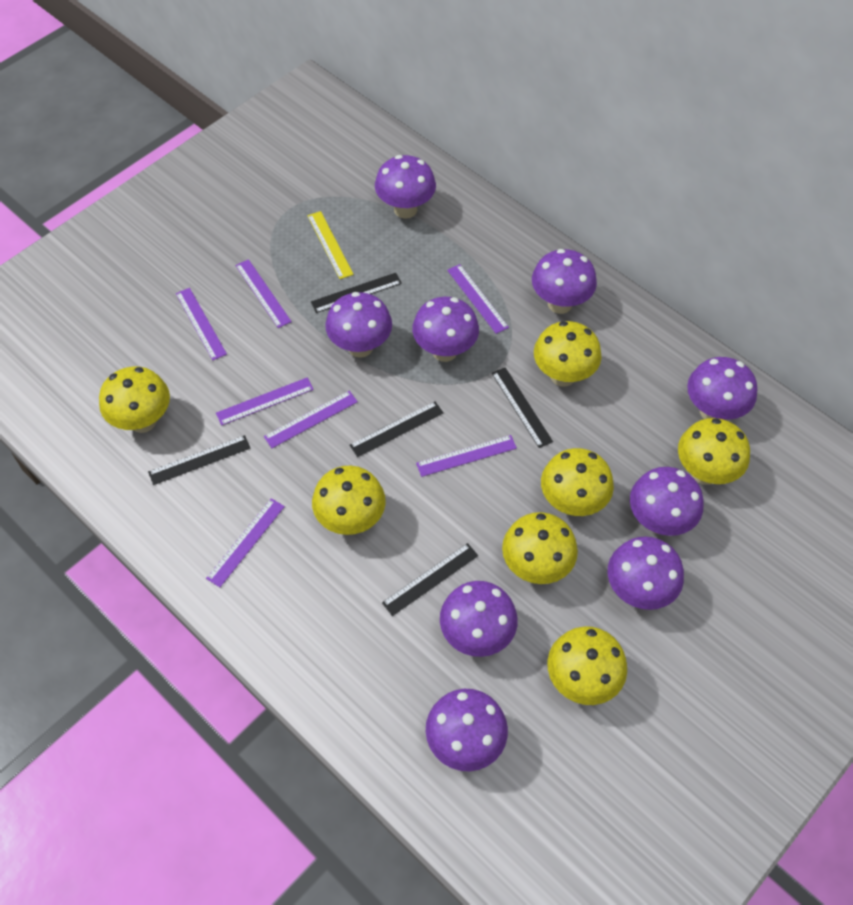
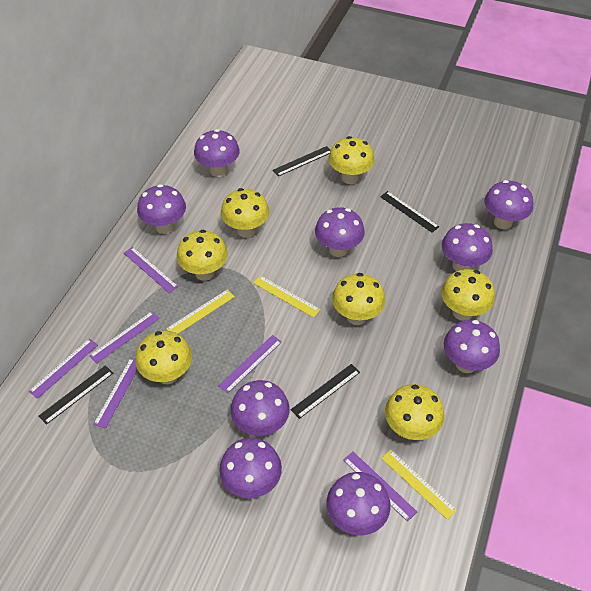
black ruler: [148,435,250,485] [311,273,402,313] [349,402,443,457] [382,543,478,616] [492,367,553,448] = 5 -> [39,365,113,425] [273,146,331,177] [291,364,360,419] [380,191,439,233] = 4
purple ruler: [176,288,227,360] [206,498,285,587] [216,377,314,426] [235,259,292,328] [264,391,358,448] [416,435,517,477] [447,264,509,334] = 7 -> [29,338,98,399] [89,311,160,363] [93,358,138,429] [124,247,178,293] [218,335,282,393] [343,451,417,522] = 6
yellow ruler: [307,211,354,279] = 1 -> [166,289,235,334] [253,275,321,318] [381,450,457,520] = 3

